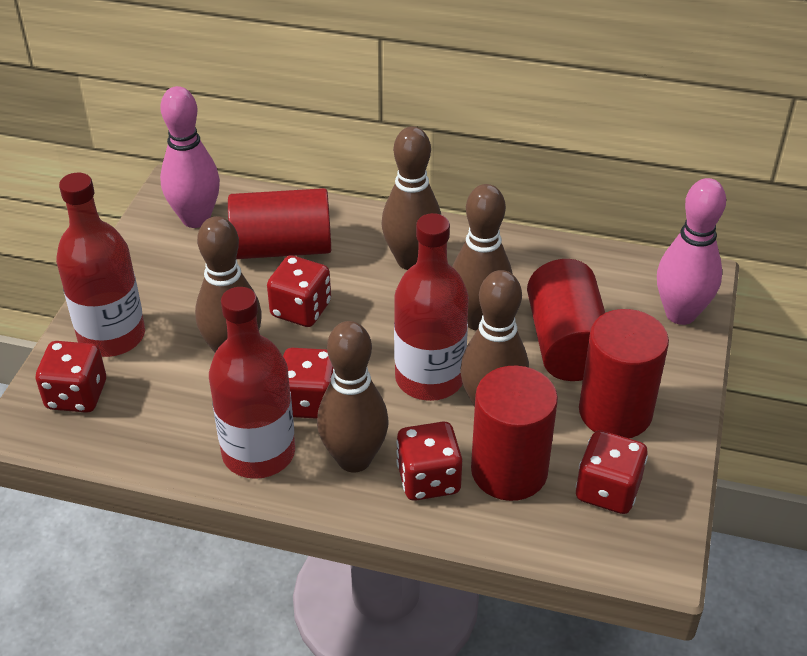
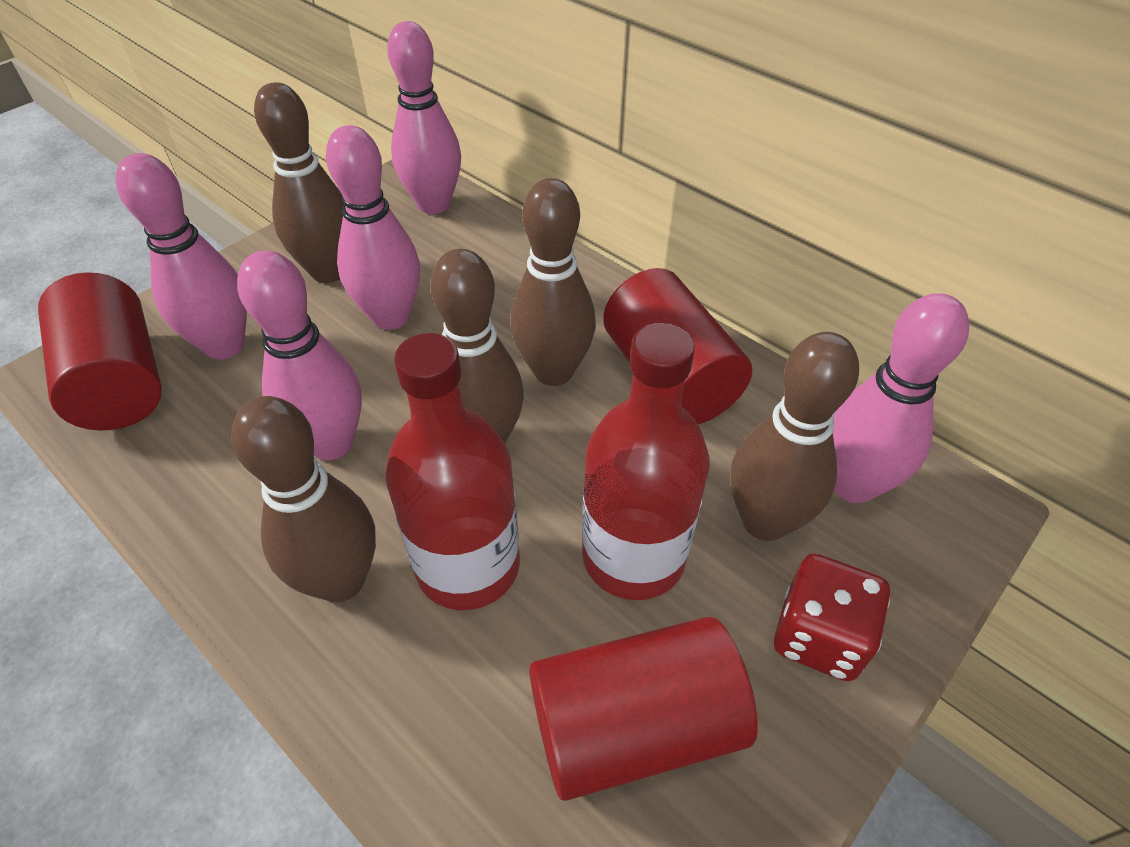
pink bowling pin: [160,86,220,228] [657,178,726,325] = 2 -> [116,153,247,360] [237,250,362,460] [326,125,420,330] [387,21,461,214] [833,293,969,503] = 5
red bottle: [56,173,145,357] [209,287,295,479] [394,213,469,401] = 3 -> [385,333,520,610] [582,323,710,600] = 2
red cylinder: [228,188,331,259] [471,366,558,501] [527,259,605,381] [579,309,669,438] = 4 -> [38,272,162,431] [529,617,758,801] [603,268,752,424] = 3
red dice: [36,341,106,413] [267,255,331,327] [283,348,333,419] [396,422,462,501] [576,430,648,514] = 5 -> [774,554,890,681] = 1

